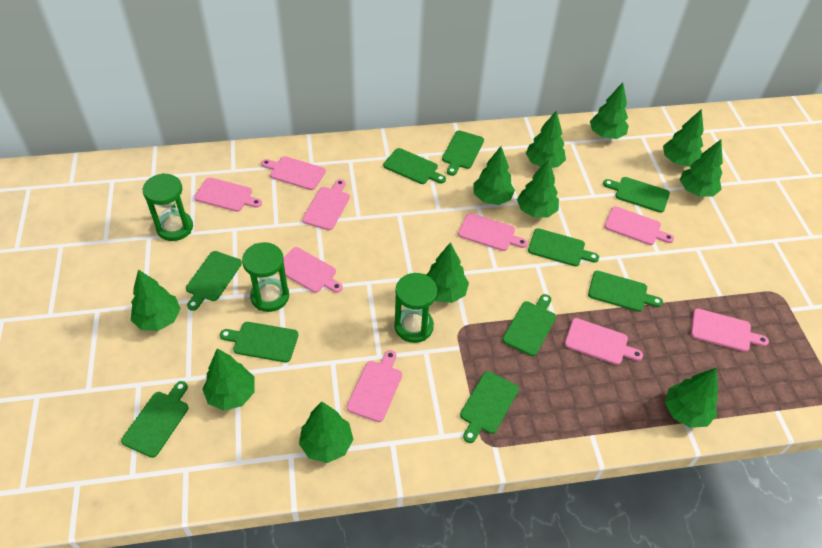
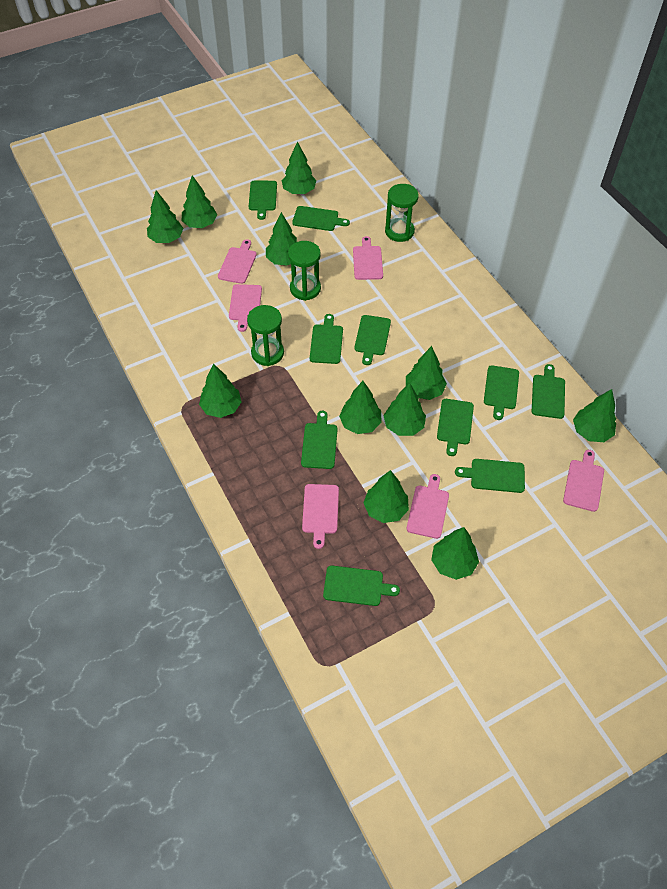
pink cutting board: [194,177,262,212] [261,156,326,190] [278,247,343,293] [302,179,350,230] [346,350,402,422] [458,213,528,251] [565,318,643,365] [604,206,674,245] [691,309,769,352] = 9 -> [218,239,257,284] [229,284,262,332] [302,484,339,549] [353,236,383,280] [406,474,449,539] [563,450,604,512] = 6

